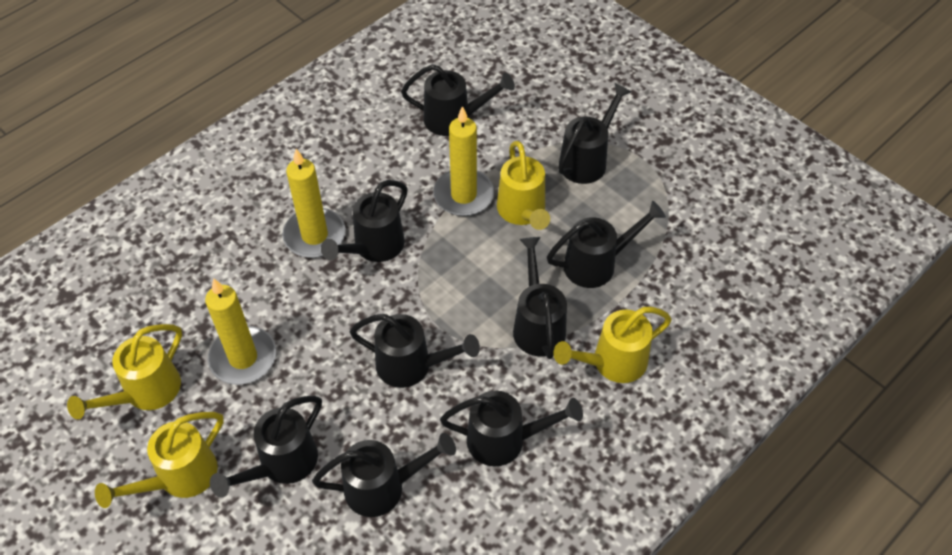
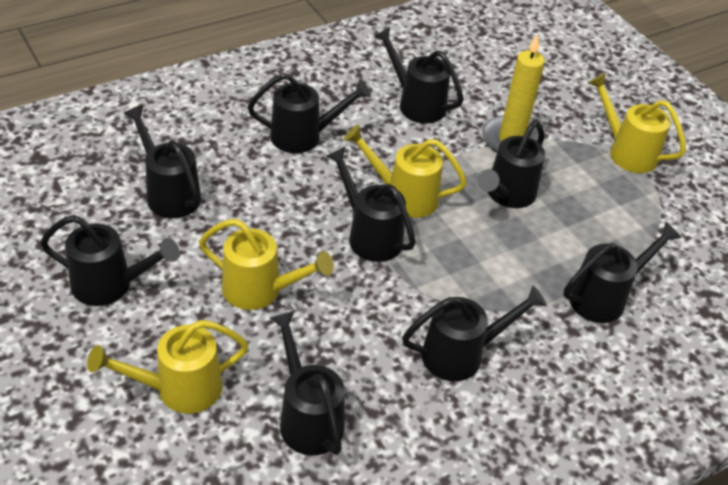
yellow candle: [205,278,276,385] [282,149,346,258] [433,106,495,216] = 3 -> [482,33,545,152] = 1

